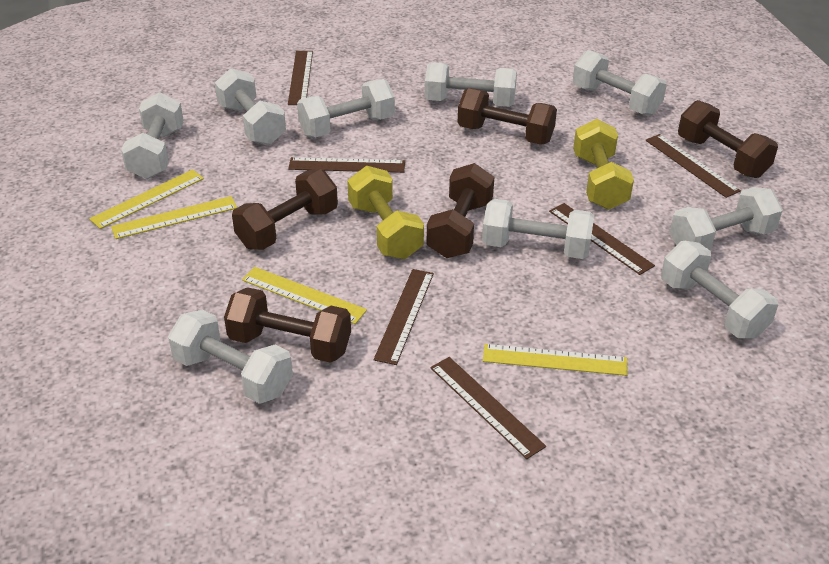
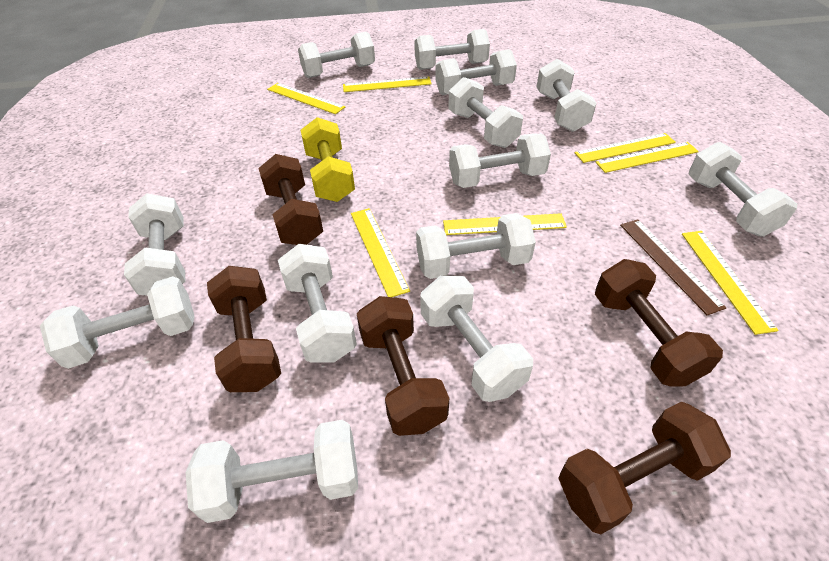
brown ruler: [288,51,313,105] [288,157,405,173] [374,269,434,365] [430,357,546,459] [549,203,655,275] [645,134,741,198] = 6 -> [620,219,727,315] = 1
white dumbbell: [121,92,184,179] [168,309,293,404] [215,68,286,145] [297,79,395,137] [425,62,517,107] [482,199,594,259] [573,50,667,116] [661,241,778,338] [670,187,783,250] = 9 -> [40,276,195,369] [124,193,185,296] [185,420,358,523] [278,244,357,363] [298,32,375,78] [414,29,490,70] [416,213,536,279] [420,275,533,402] [435,49,517,95] [448,77,523,148] [449,133,551,188] [536,59,597,132] [689,142,797,237] = 13
yellow dumbbell: [347,166,424,259] [573,119,634,210] = 2 -> [301,117,355,202] = 1
yellow ruler: [89,169,204,229] [111,196,237,239] [242,267,367,324] [483,344,628,376] = 4 -> [267,83,345,114] [343,76,432,92] [351,208,410,297] [443,213,567,235] [575,133,676,163] [595,142,699,173] [682,231,779,335] = 7

